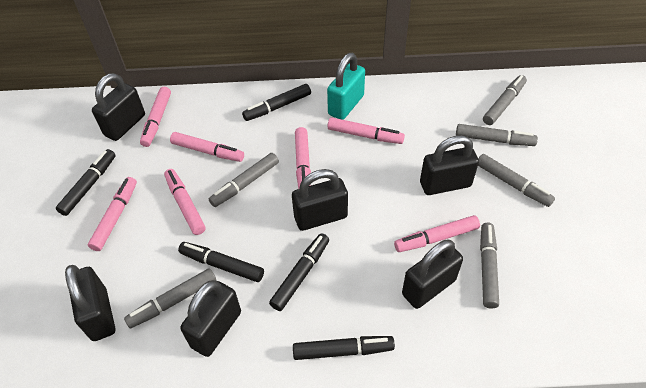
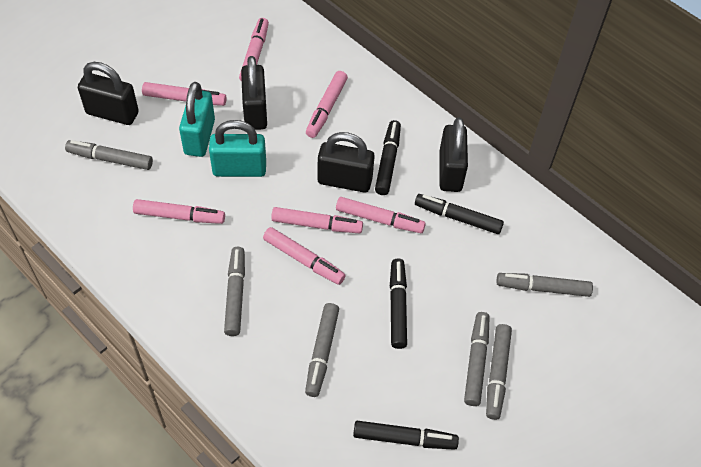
black marker: [56,149,116,216] [178,242,264,282] [242,84,311,121] [269,233,329,311] [293,336,395,360] = 5 -> [353,421,459,450] [375,120,401,195] [390,259,407,349] [415,194,504,234] = 4
black padlock: [65,265,115,341] [92,73,145,141] [180,280,241,357] [292,169,348,231] [402,239,463,309] [420,135,479,195] = 6 -> [78,62,139,125] [241,56,267,130] [317,132,375,193] [439,117,468,192] = 4
turquoise padlock: [327,53,365,120] = 1 -> [179,82,215,157] [209,120,266,177] = 2

